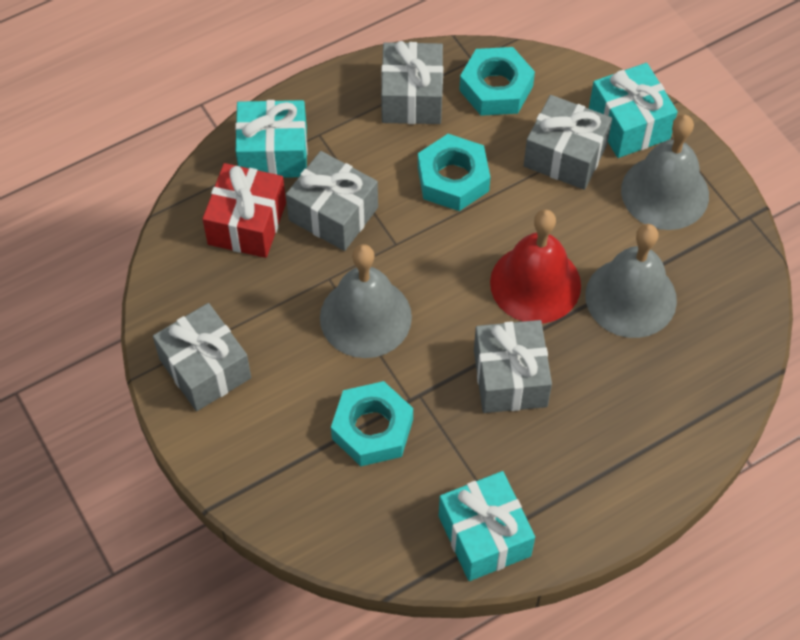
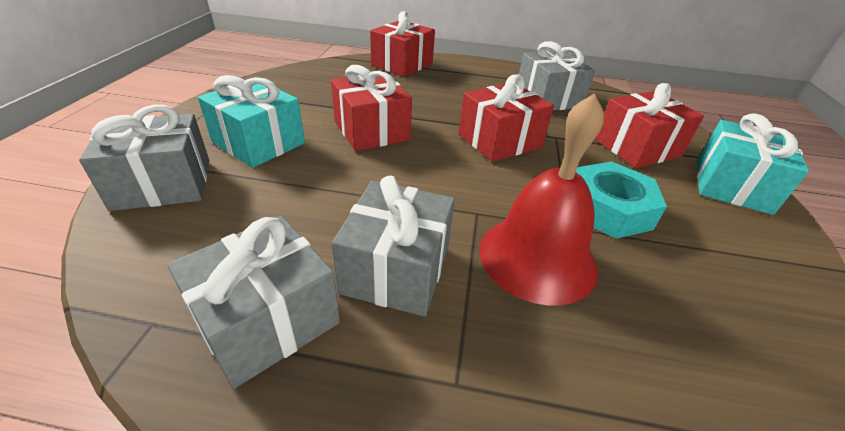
grey bell: [320,244,412,358] [585,224,677,338] [621,115,709,230] = 3 -> none = 0
grey gift: [153,303,251,411] [286,151,378,251] [381,41,443,124] [474,320,552,413] [524,95,612,190] = 5 -> [79,105,209,211] [167,215,340,389] [332,176,455,317] [519,41,595,111] = 4
red gift: [203,163,286,258] = 1 -> [331,65,412,151] [370,11,435,77] [459,74,554,162] [595,83,704,168] = 4
turquoise gift: [235,100,308,178] [439,471,535,581] [589,63,678,158] = 3 -> [198,75,305,168] [697,113,809,215] = 2
turquoise nut: [331,381,413,466] [418,134,490,211] [459,47,535,116] = 3 -> [576,162,667,239] = 1

